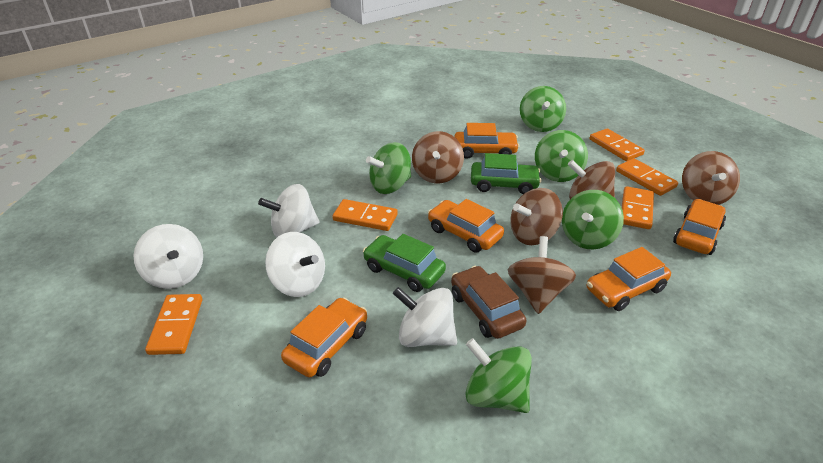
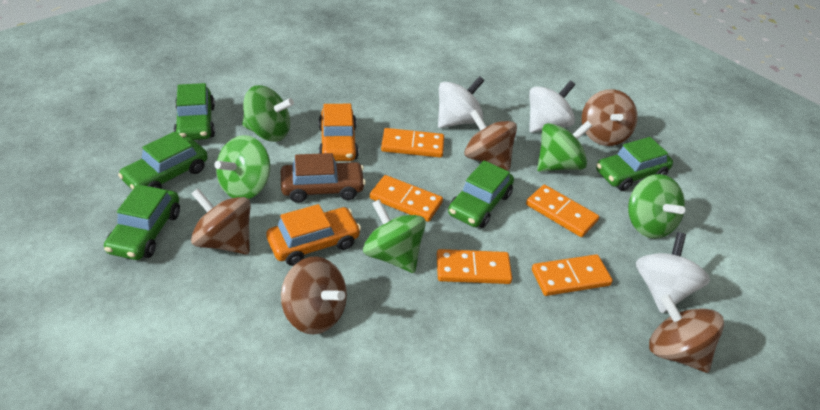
green car: [363,234,446,292] [471,153,541,194] = 2 -> [104,184,180,260] [118,132,208,190] [174,83,215,140] [448,160,514,228] [596,137,673,191] = 5
orange car: [281,298,367,378] [428,199,504,253] [454,123,519,159] [587,247,671,311] [673,199,726,255] = 5 -> [266,204,361,266] [319,104,359,161] = 2
white spinning top: [133,224,203,289] [258,184,319,237] [265,232,325,297] [393,287,457,347] = 4 -> [438,76,485,128] [529,80,575,133] [636,232,710,313] = 3

